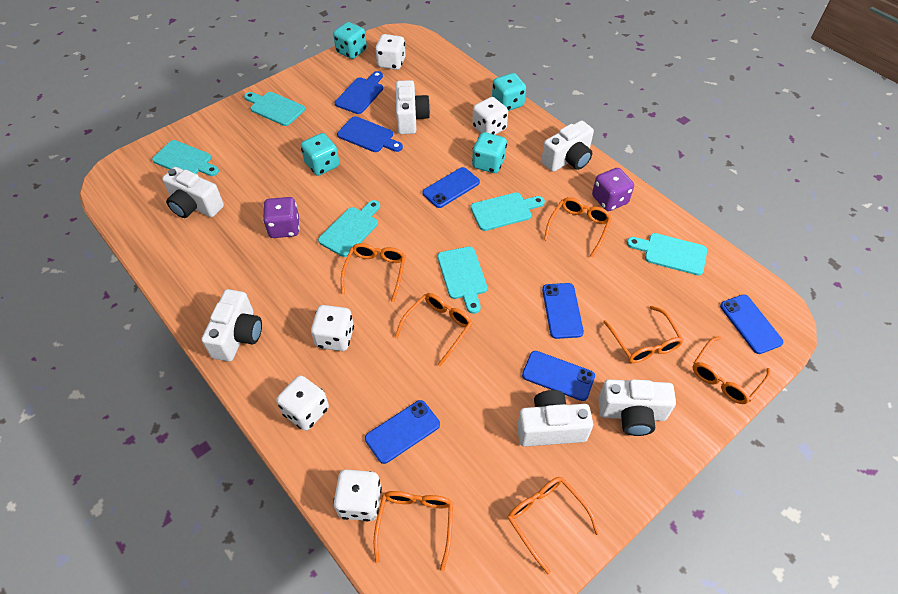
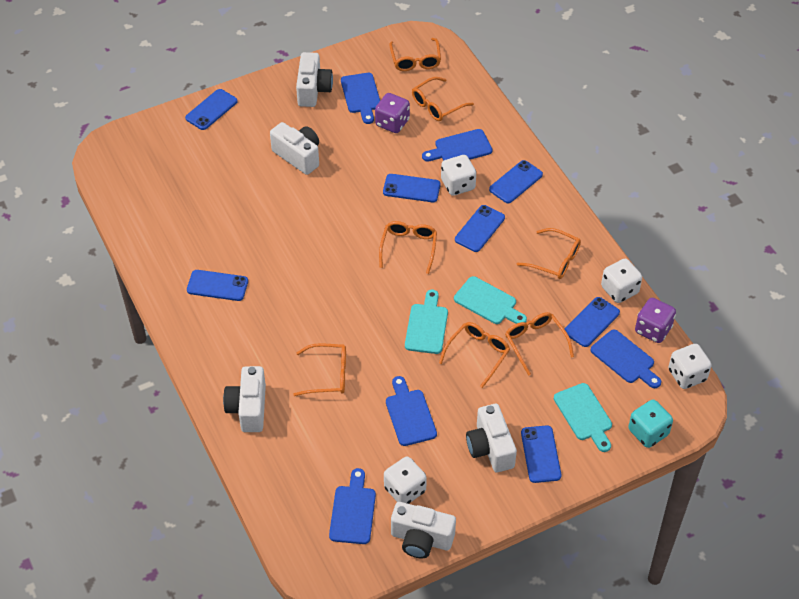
blue cutting board: [335,71,383,114] [337,116,403,152] = 2 -> [329,468,376,544] [341,73,380,124] [386,376,437,446] [422,129,493,162] [590,330,661,388] = 5
blue phone: [365,400,440,464] [422,167,480,208] [522,351,595,401] [542,283,584,339] [720,294,783,354] = 5 -> [185,89,238,130] [187,270,248,301] [383,174,441,202] [455,205,505,252] [489,160,543,203] [521,425,561,483] [565,297,620,347] = 7
turquoise cutting board: [152,140,219,176] [244,92,305,126] [318,200,380,257] [437,247,487,314] [470,192,545,231] [627,233,707,275] = 6 -> [405,290,448,354] [454,276,527,324] [554,383,612,452] = 3
turquoise dice: [301,133,339,176] [333,22,367,59] [472,132,507,173] [492,73,526,111] = 4 -> [628,400,673,448] = 1
white camera: [162,167,224,218] [201,289,262,362] [396,80,430,134] [517,390,593,447] [541,120,594,172] [598,379,676,436] = 6 -> [223,366,266,432] [270,122,319,175] [296,52,333,107] [391,502,456,559] [466,404,517,472] = 5
white dice: [276,376,329,431] [311,305,354,351] [333,470,382,522] [375,34,406,70] [472,97,508,135] = 5 -> [384,457,427,504] [441,155,476,196] [601,259,642,303] [668,344,712,389] = 4

